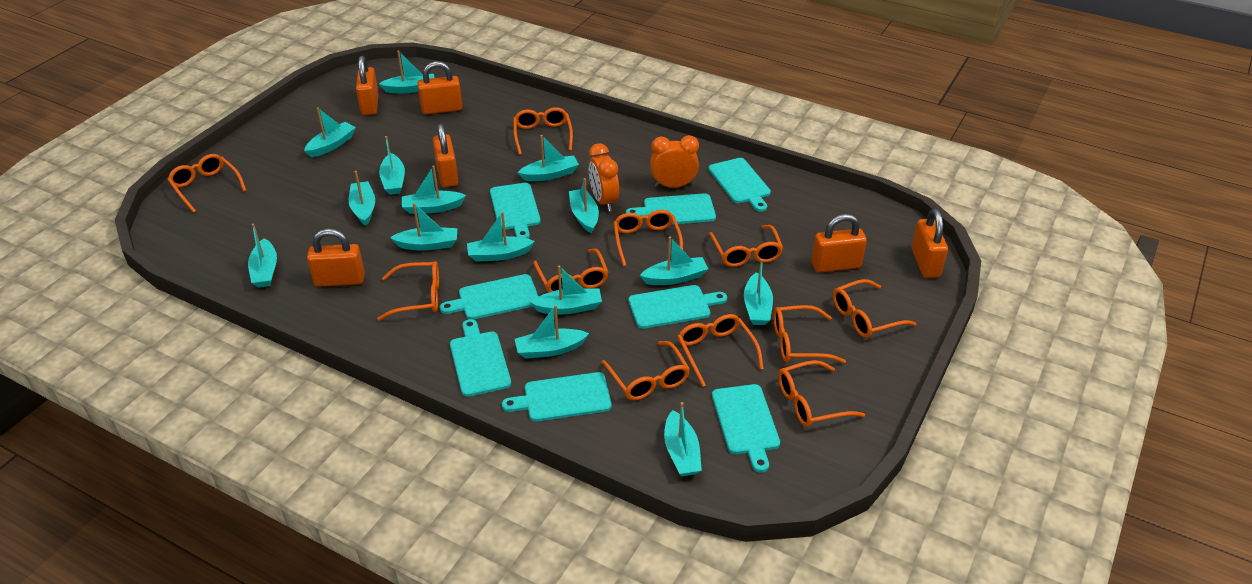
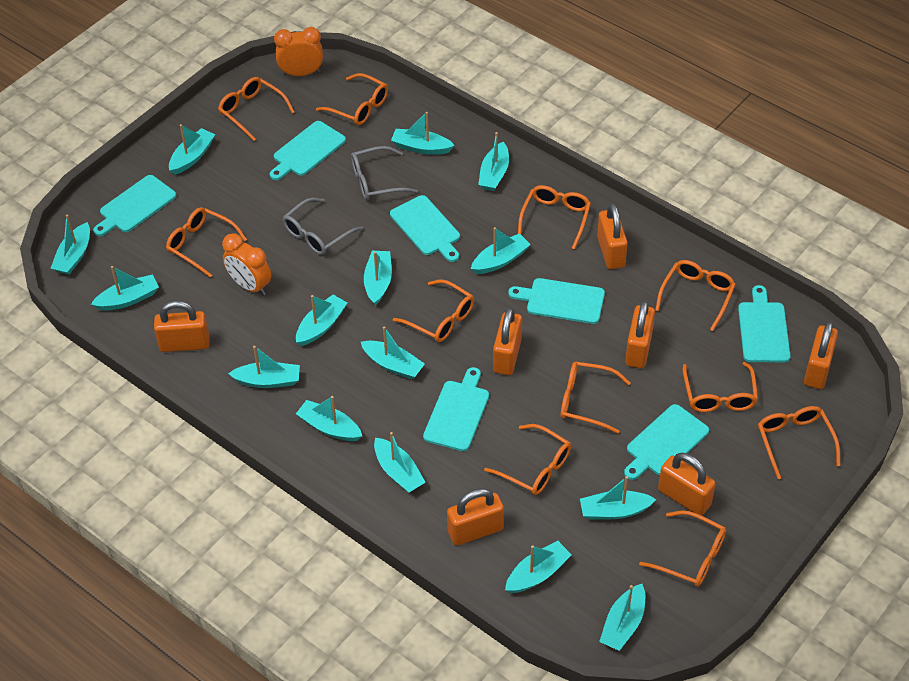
grey glasses: none = 0 -> [283,198,363,255] [351,146,418,200] = 2
orange padlock: [307,229,365,287] [356,56,379,115] [417,61,462,114] [433,124,459,187] [811,214,867,273] [912,209,948,278] = 6 -> [154,301,209,352] [447,488,504,546] [493,308,522,375] [597,203,628,269] [625,301,655,368] [658,453,716,516] [804,321,838,389] = 7
turquoise cutting board: [440,274,538,320] [450,319,511,397] [490,183,541,239] [502,372,612,422] [626,193,716,225] [628,285,727,329] [708,158,771,212] [712,384,780,472] = 8 -> [93,175,176,236] [270,121,346,180] [390,195,460,262] [423,367,489,451] [508,278,605,324] [624,404,709,480] [738,285,791,362] = 7

